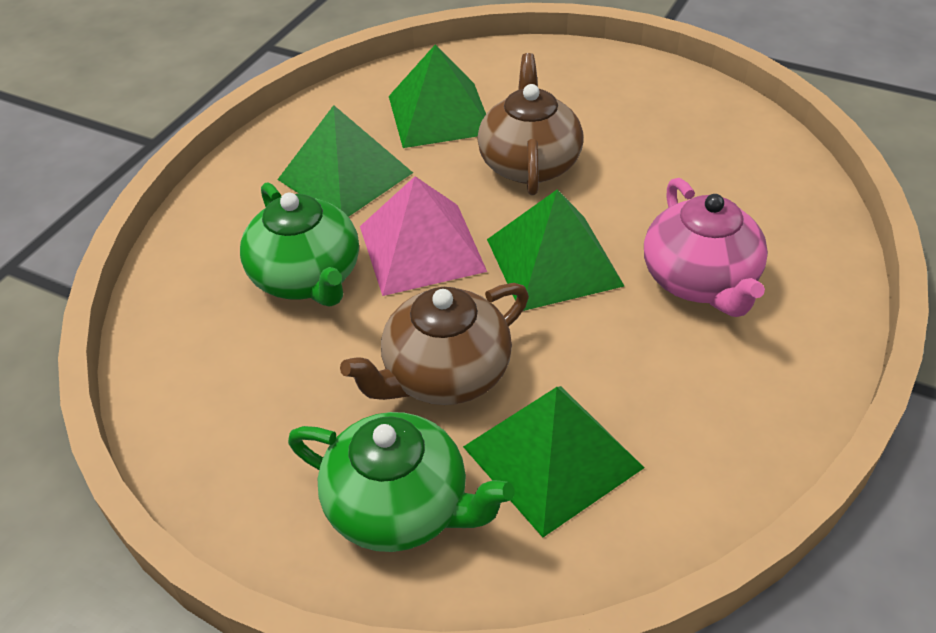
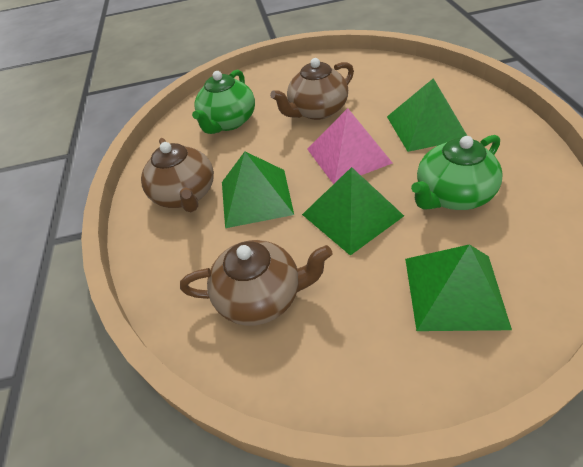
brown teapot: [340,283,529,405] [478,53,583,195] = 2 -> [141,138,214,212] [180,240,333,326] [270,58,354,120] = 3
pink teapot: [644,178,768,317] = 1 -> none = 0

